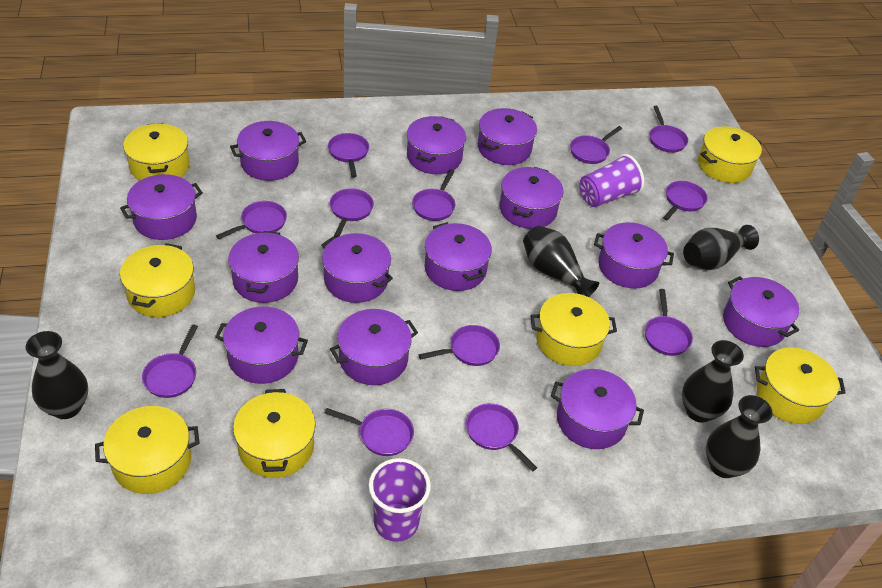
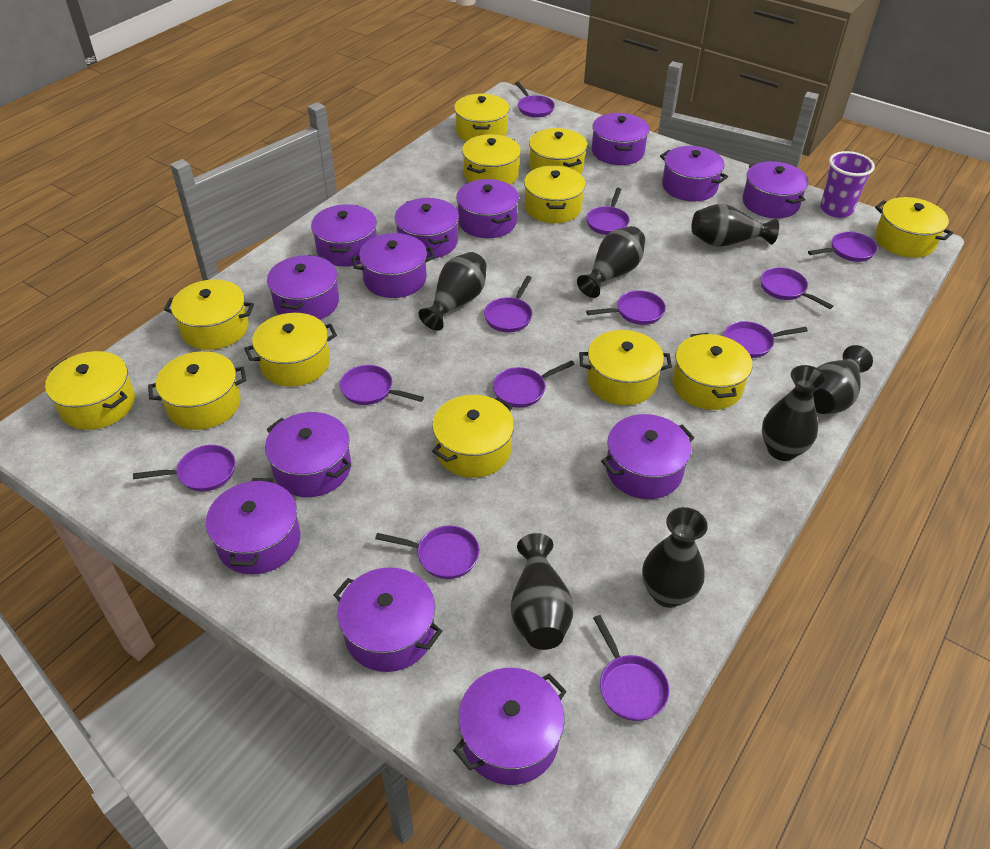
black vase: [26,331,88,419] [523,225,599,297] [682,340,744,423] [683,225,759,270] [706,395,773,478] = 5 -> [418,252,487,330] [511,533,574,650] [577,226,645,298] [642,507,708,608] [692,204,779,247] [762,365,827,461] [813,345,873,414] = 7
purple cup: [369,458,431,542] [579,154,644,207] = 2 -> [820,151,875,218] = 1
yellow pot: [95,406,200,494] [120,243,195,317] [123,123,190,181] [233,389,315,478] [530,293,617,366] [698,126,762,183] [755,347,846,424] = 7 -> [45,351,135,430] [148,351,246,430] [164,280,254,350] [244,313,337,387] [432,395,514,478] [454,94,510,141] [462,134,521,185] [524,166,586,223] [529,128,587,174] [579,330,672,405] [672,333,753,410] [875,197,953,258] = 12

